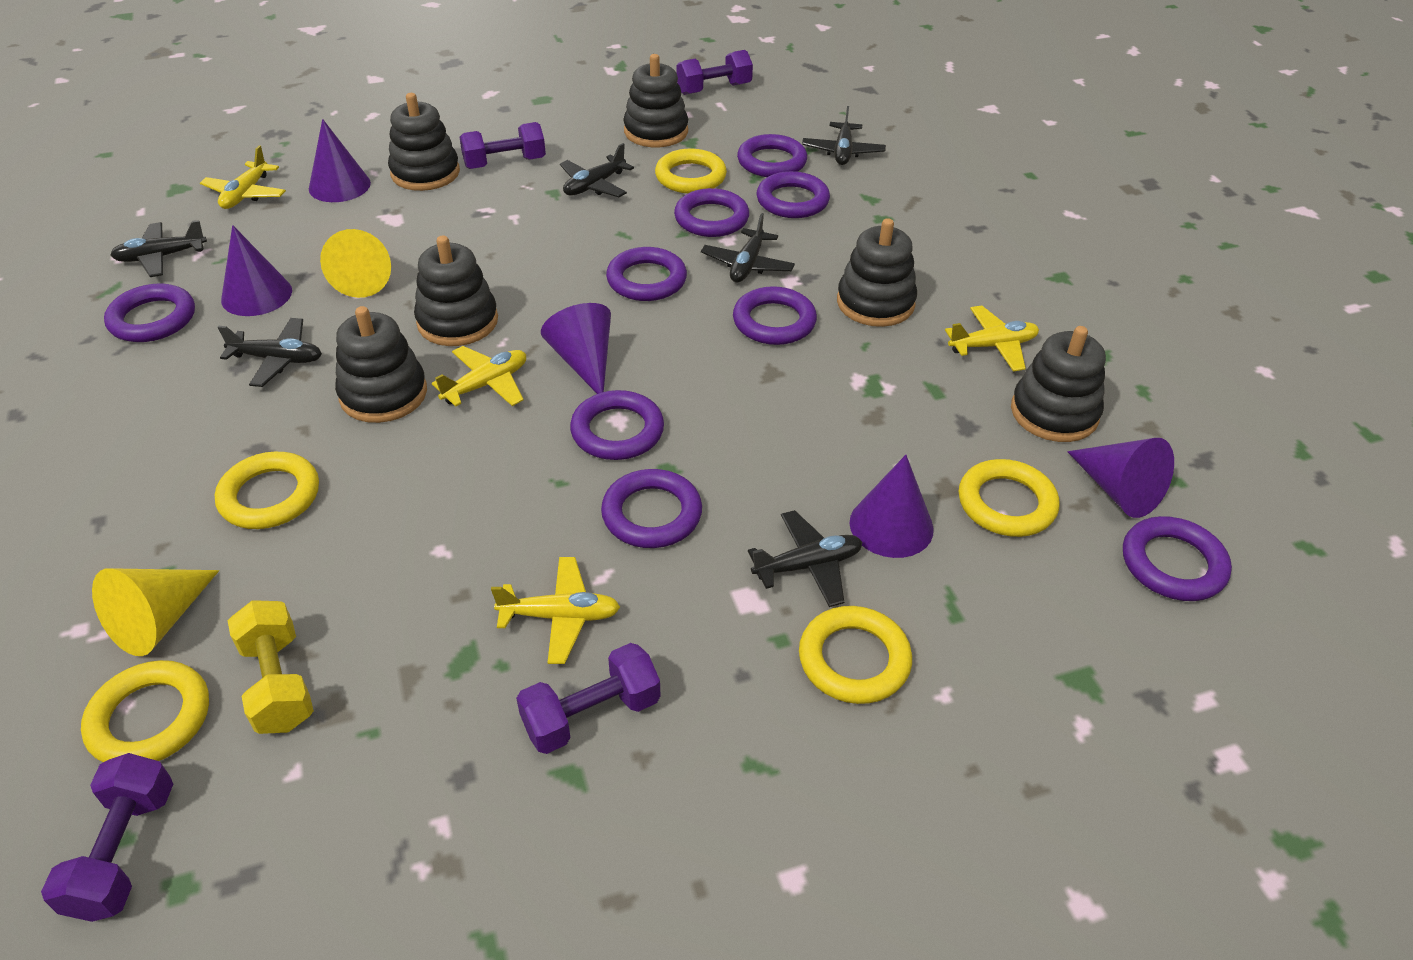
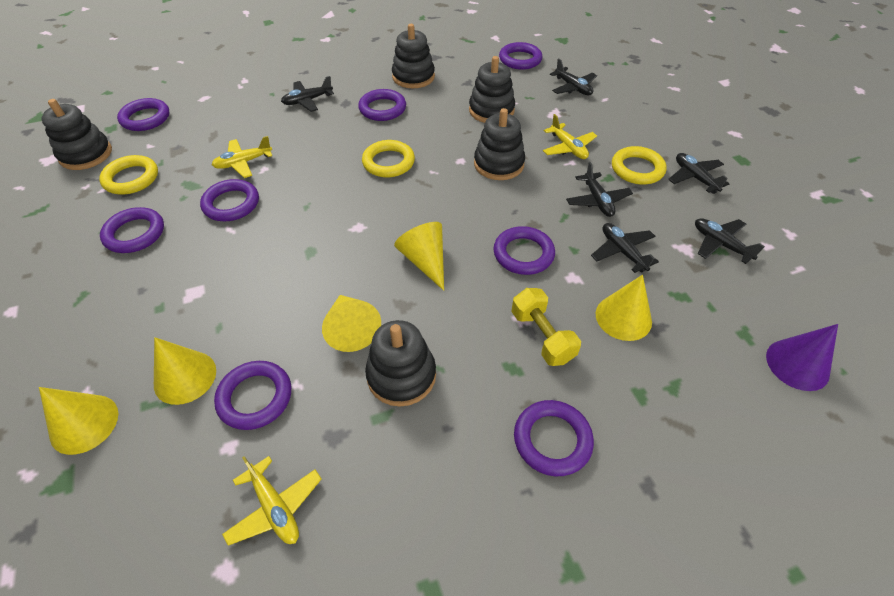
black stacking toy: [335,306,427,423] [388,93,460,191] [414,236,498,346] [623,54,688,147] [837,218,917,327] [1011,326,1106,442] = 6 -> [41,99,112,170] [365,320,436,407] [392,24,435,88] [469,56,515,123] [474,108,525,180] = 5
purple cone: [221,225,292,316] [309,119,371,202] [541,303,611,394] [850,455,934,558] [1067,438,1174,518] = 5 -> [766,324,838,391] = 1
purple dumbbell: [41,753,173,922] [459,122,546,169] [516,643,660,754] [676,50,753,95] = 4 -> none = 0
purple ring: [104,283,195,342] [570,390,664,460] [601,469,702,548] [606,247,687,301] [674,188,749,237] [733,286,817,345] [737,134,807,177] [757,171,830,218] [1123,516,1232,601] = 9 -> [100,207,164,253] [117,98,170,131] [200,179,259,221] [214,361,291,430] [358,89,406,121] [494,226,555,275] [499,42,542,70] [514,400,594,476] = 8
yellow cone: [92,568,219,656] [320,229,391,298] = 2 -> [39,387,118,455] [154,337,216,405] [322,295,381,352] [394,222,444,291] [596,275,652,341] = 5
yellow plane: [200,145,286,209] [432,346,526,407] [491,557,620,664] [945,305,1039,371] = 4 -> [212,136,272,178] [222,456,322,546] [543,114,597,159] = 3
yellow ring: [81,660,209,762] [215,452,319,529] [655,149,727,193] [799,606,912,704] [959,459,1059,537] = 5 -> [99,155,158,195] [362,140,415,177] [612,146,667,185] = 3

